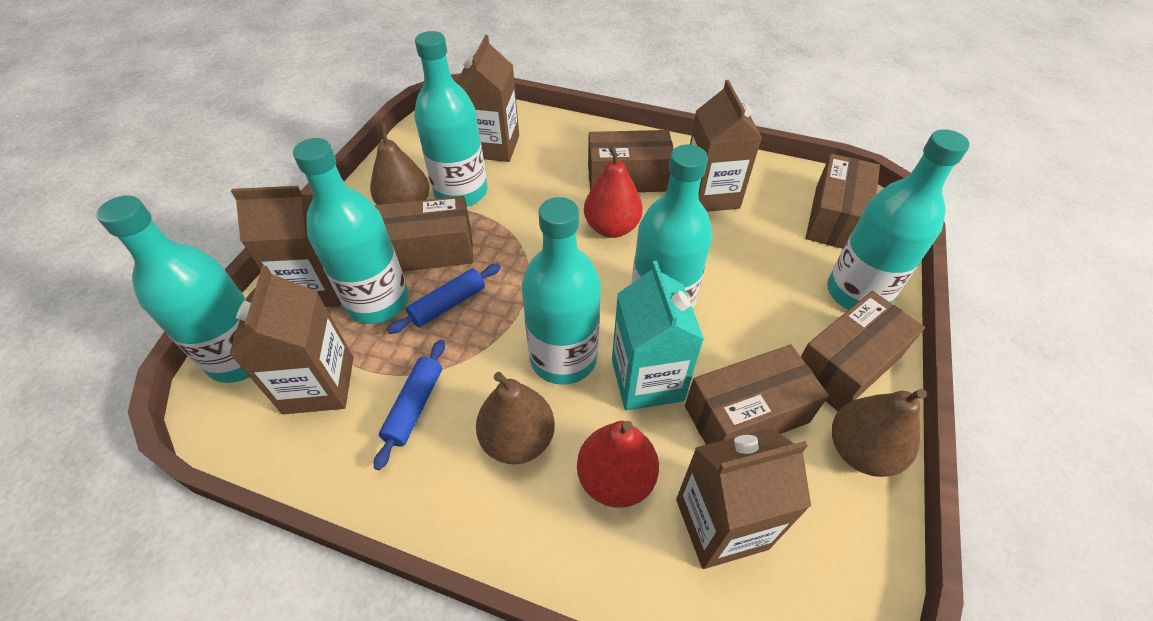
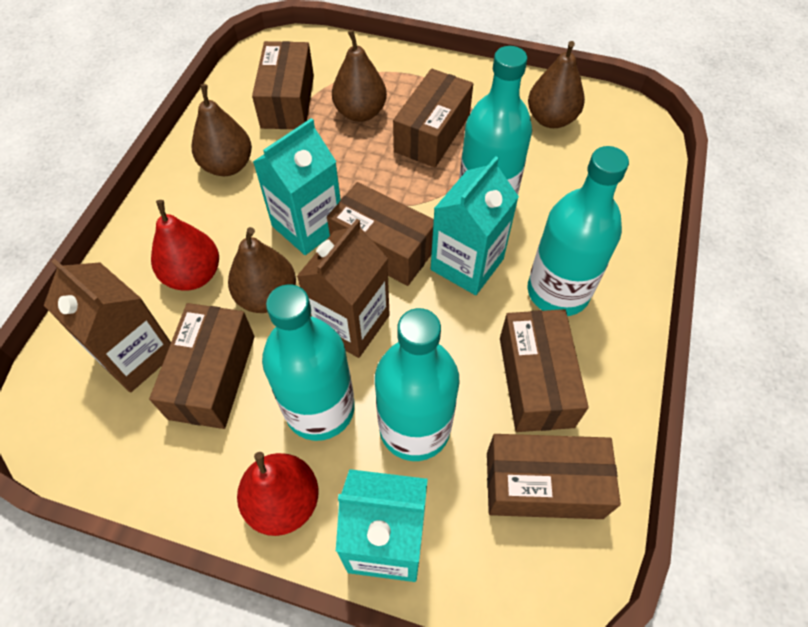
blue rolling pin: [374,340,445,470] [387,264,501,334] = 2 -> none = 0
brown box: [374,196,473,272] [588,130,674,192] [685,345,829,445] [801,291,925,411] [806,154,880,249] = 5 -> [149,303,255,429] [252,41,314,129] [327,182,434,286] [393,69,473,168] [487,434,621,519] [500,309,589,432] = 6
brown carton: [229,266,353,414] [231,186,342,307] [456,35,519,162] [676,428,811,569] [690,80,762,212] = 5 -> [44,259,171,392] [296,219,390,358] = 2
brown pear: [370,123,430,205] [476,372,555,465] [832,389,927,477] = 3 -> [192,84,252,176] [228,227,296,313] [332,30,387,122] [528,41,585,128] = 4
turquoise bottle: [96,195,249,383] [293,138,409,324] [414,31,487,207] [521,197,601,385] [631,144,712,309] [827,129,970,310] = 6 -> [262,284,355,441] [375,308,459,461] [459,46,532,195] [528,146,629,316] = 4
turquoise carton: [612,261,704,411] = 1 -> [253,118,341,255] [336,469,428,582] [431,156,519,295] = 3

